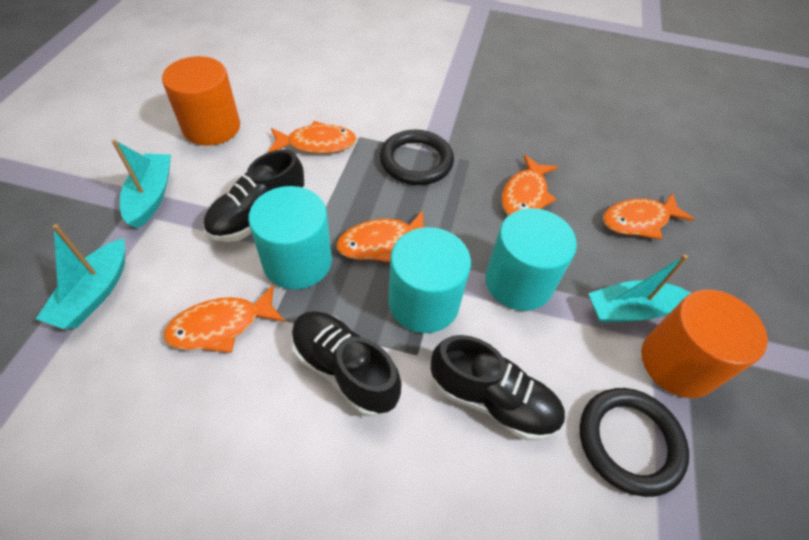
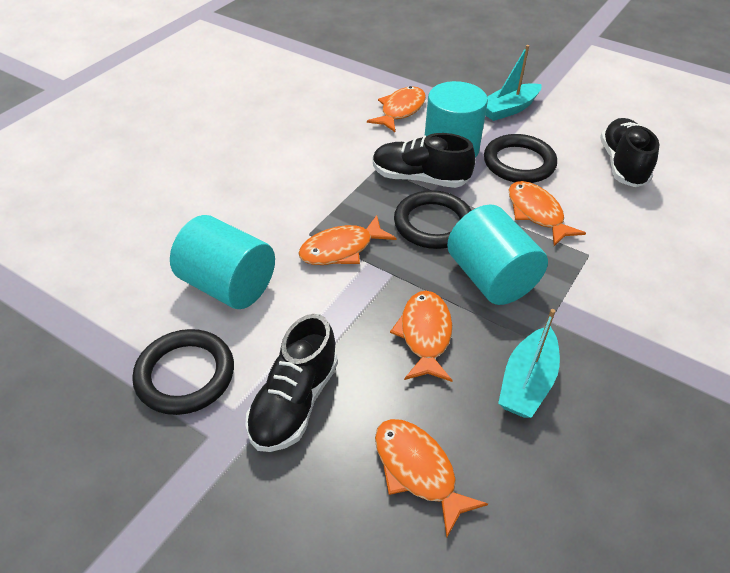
black ring: [380,129,454,185] [579,388,689,497] = 2 -> [132,329,234,415] [394,190,472,249] [484,134,557,183] = 3
orange cylinder: [162,56,240,146] [641,290,768,398] = 2 -> none = 0
turquoise boat: [36,224,125,329] [112,139,171,228] [588,254,691,323] = 3 -> [485,45,542,121] [498,309,560,418] = 2

